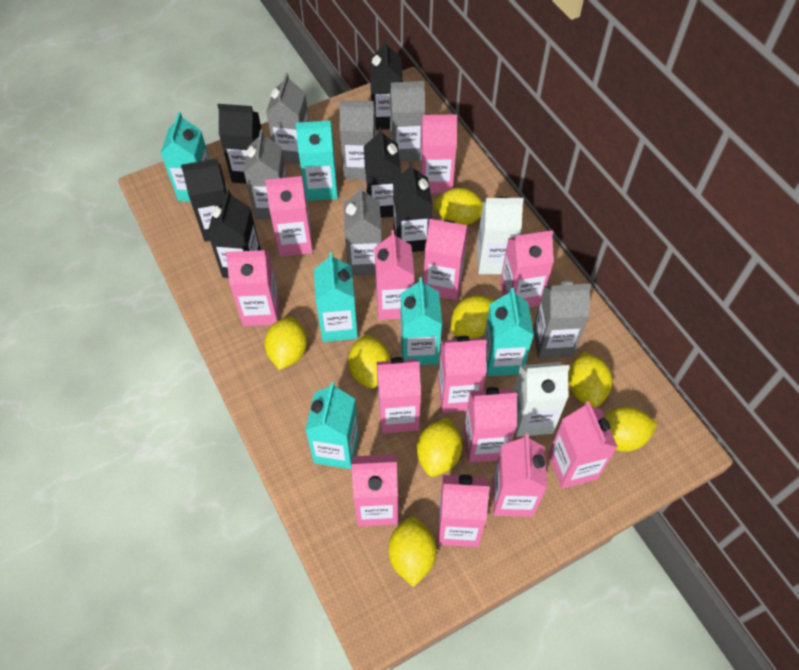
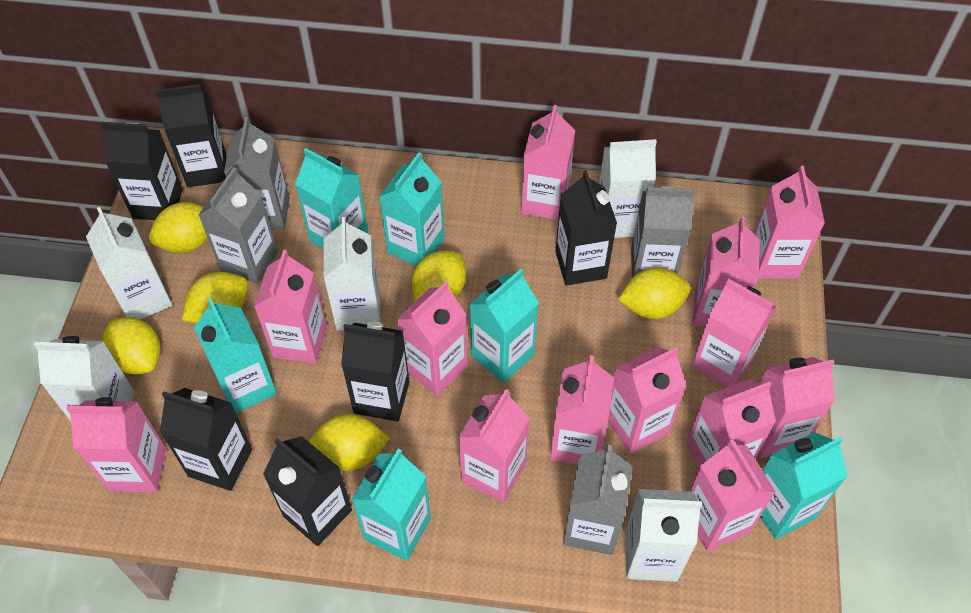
grey carton: [244,129,287,220] [266,73,309,164] [339,100,376,180] [344,185,382,276] [390,81,425,161] [533,281,591,359] = 6 -> [199,167,278,284] [224,117,290,230] [563,445,633,555] [631,186,695,277] = 4
white carton: [477,197,524,274] [513,362,570,437] = 2 -> [34,336,134,421] [86,207,172,320] [323,217,381,330] [599,139,657,238] [625,489,702,582] = 5
yellow lemon: [264,317,307,370] [348,334,390,389] [388,517,437,587] [417,418,462,477] [434,188,483,225] [451,295,496,339] [568,351,612,407] [604,406,658,452] = 8 -> [102,317,161,374] [149,202,208,253] [182,272,248,324] [309,414,390,471] [412,251,466,301] [618,267,690,319] = 6

